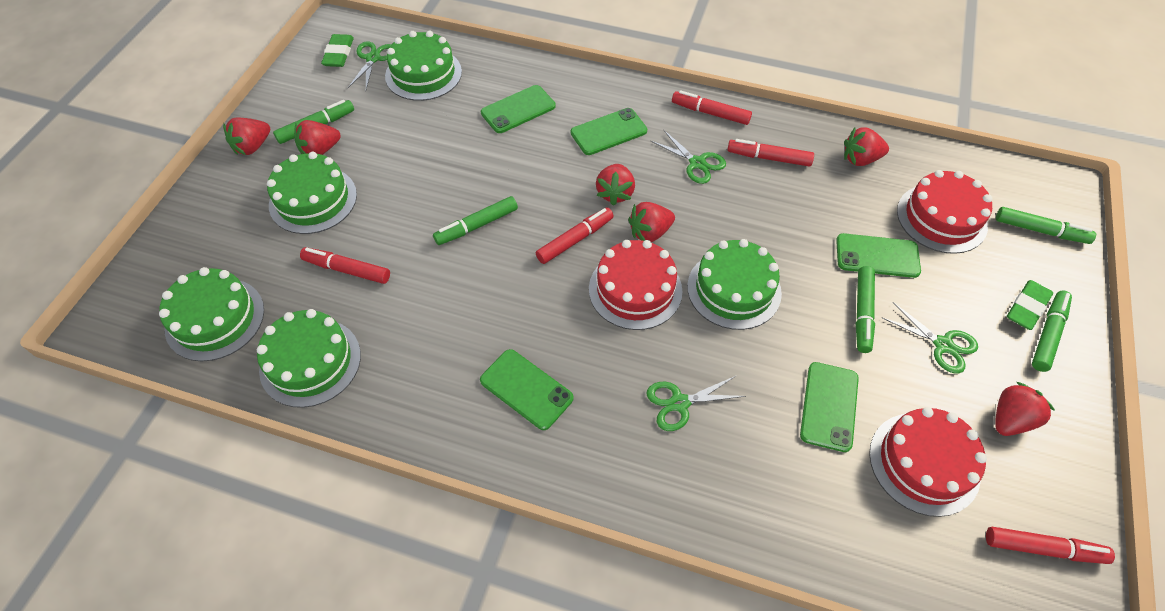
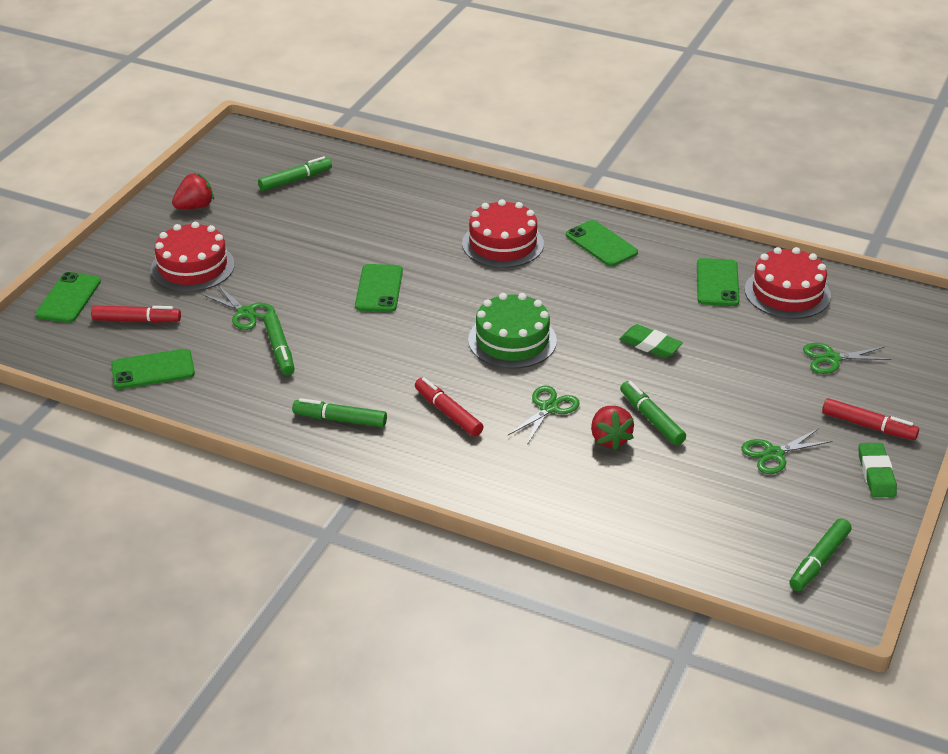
green cake: [159,267,264,361] [257,309,361,408] [267,152,357,234] [385,31,462,101] [687,239,782,330] = 5 -> [468,293,557,369] = 1
red marker: [300,247,390,284] [536,207,614,264] [672,90,752,125] [727,139,814,167] [986,527,1115,564] = 5 -> [91,305,181,323] [415,377,483,437] [822,398,919,440] = 3
red strawberry: [223,117,270,155] [294,120,341,155] [596,164,635,206] [628,202,675,242] [844,127,889,166] [995,382,1055,436] = 6 -> [172,173,214,209] [591,406,634,450] = 2

